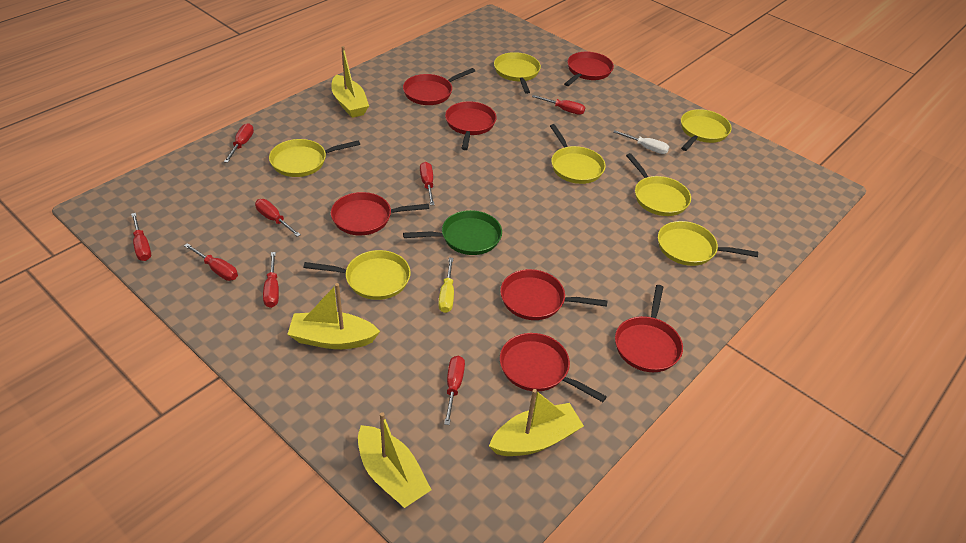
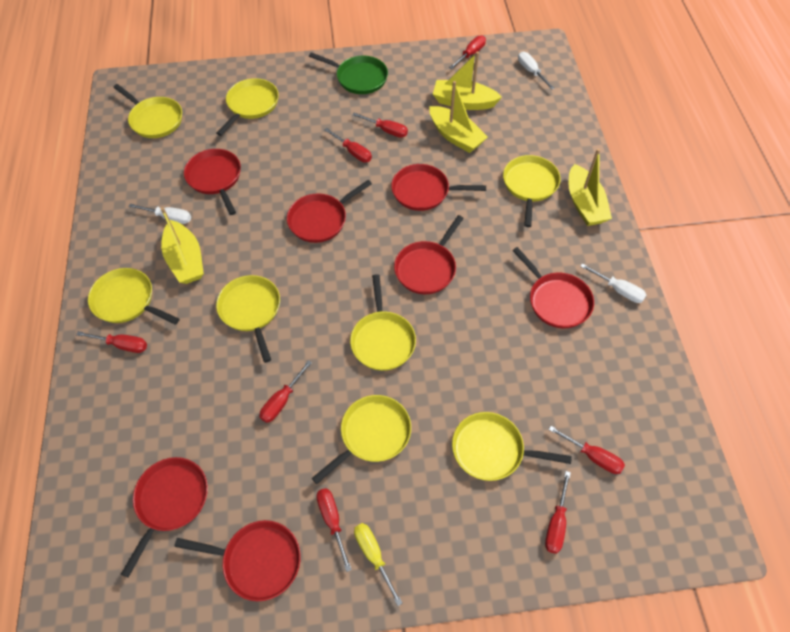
white screwdriver: [613,130,669,154] = 1 -> [128,204,191,224] [518,52,555,90] [580,263,646,303] = 3
yellow pan: [269,139,360,177] [304,250,411,300] [494,52,541,94] [550,124,606,184] [626,153,691,216] [658,221,758,266] [681,109,732,151] = 7 -> [88,268,180,325] [113,84,182,138] [216,78,279,136] [216,275,280,363] [312,395,411,484] [350,274,416,371] [452,412,572,481] [503,155,561,227] = 8

